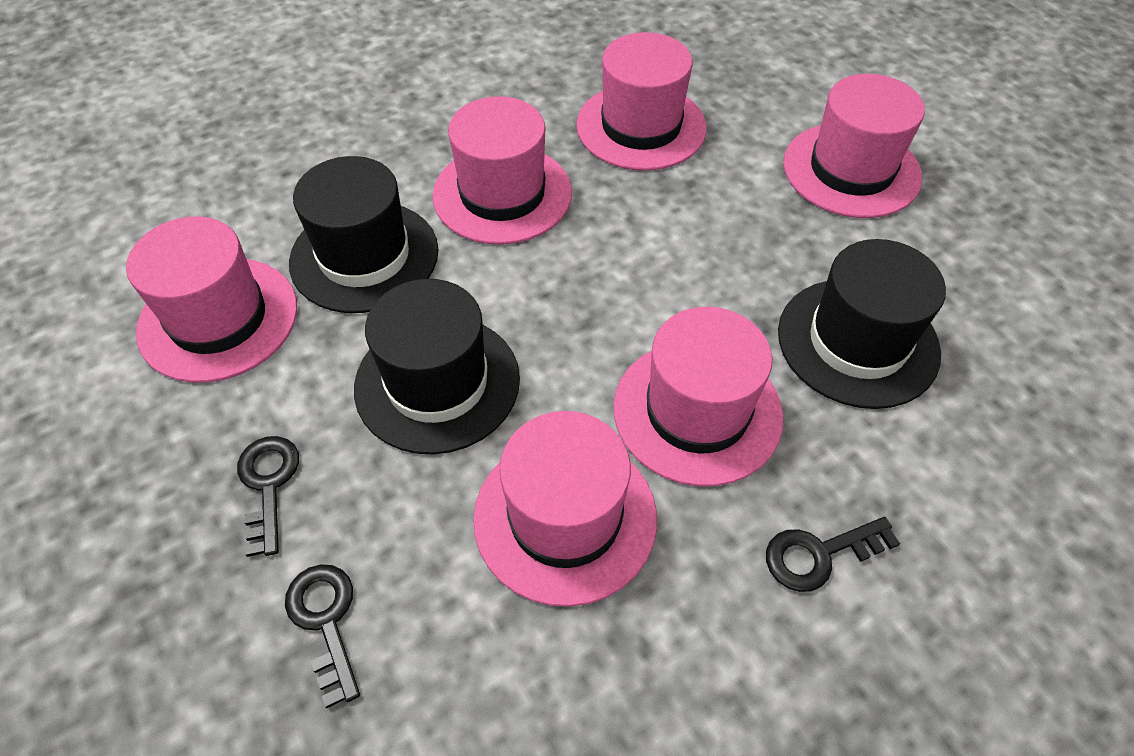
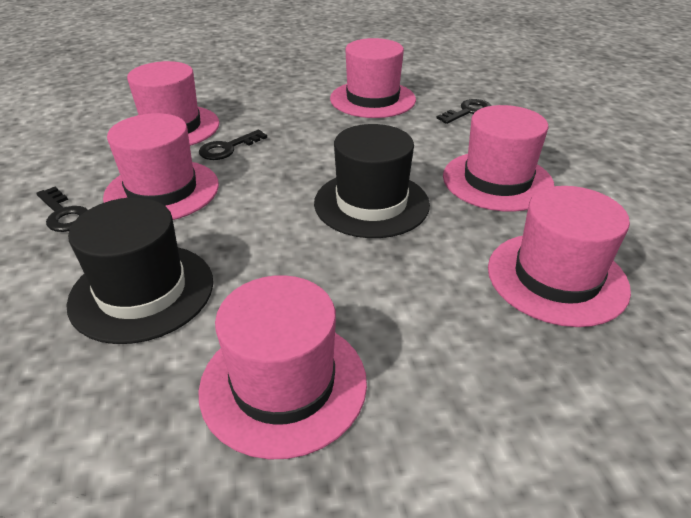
black hat: [289,156,438,313] [354,279,520,455] [778,239,946,409] = 3 -> [66,197,213,344] [314,124,430,238] = 2

